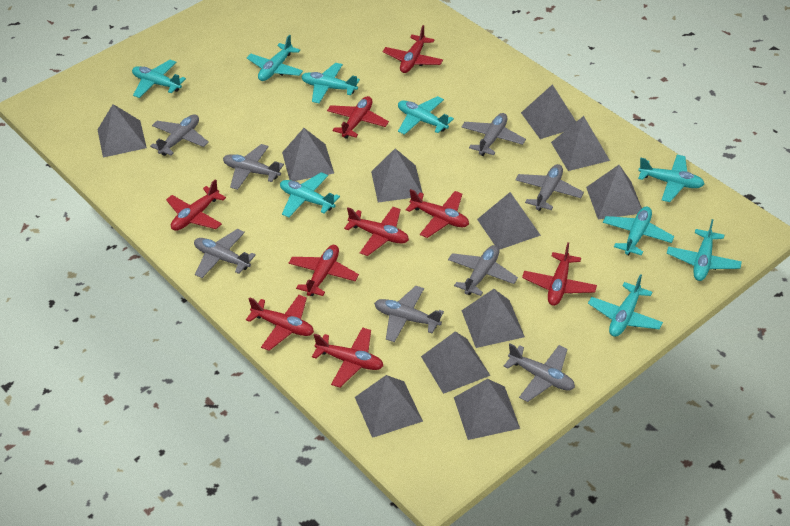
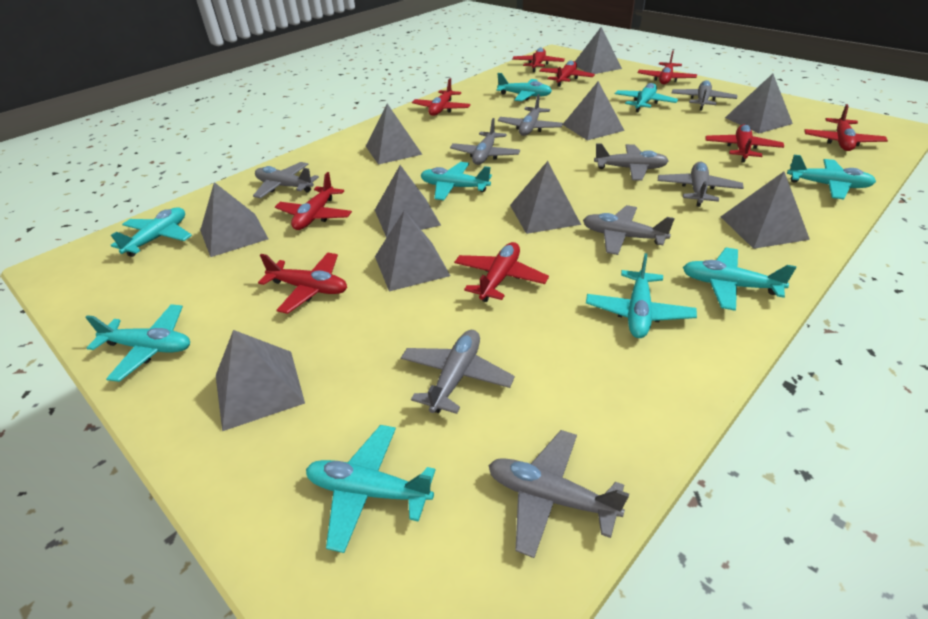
grey plane: [150,114,209,156] [194,229,256,278] [223,144,284,190] [374,286,444,342] [448,245,518,296] [462,113,526,156] [504,343,575,402] [515,164,584,211] = 8 -> [253,162,319,198] [401,330,515,414] [450,118,520,165] [488,430,629,558] [498,94,563,136] [583,205,675,255] [594,143,669,181] [658,162,744,207] [672,80,737,111] = 9
grey pyramid: [98,104,147,158] [282,128,334,181] [355,375,423,438] [371,148,423,203] [421,331,491,394] [454,379,520,440] [461,289,525,348] [477,192,541,250] [521,84,576,139] [551,116,610,171] [586,165,642,219] = 11 -> [200,182,268,257] [216,330,305,431] [366,104,423,165] [375,165,441,238] [375,210,451,291] [510,161,581,234] [563,81,625,141] [575,27,622,74] [721,172,810,249] [725,74,793,133] = 10

